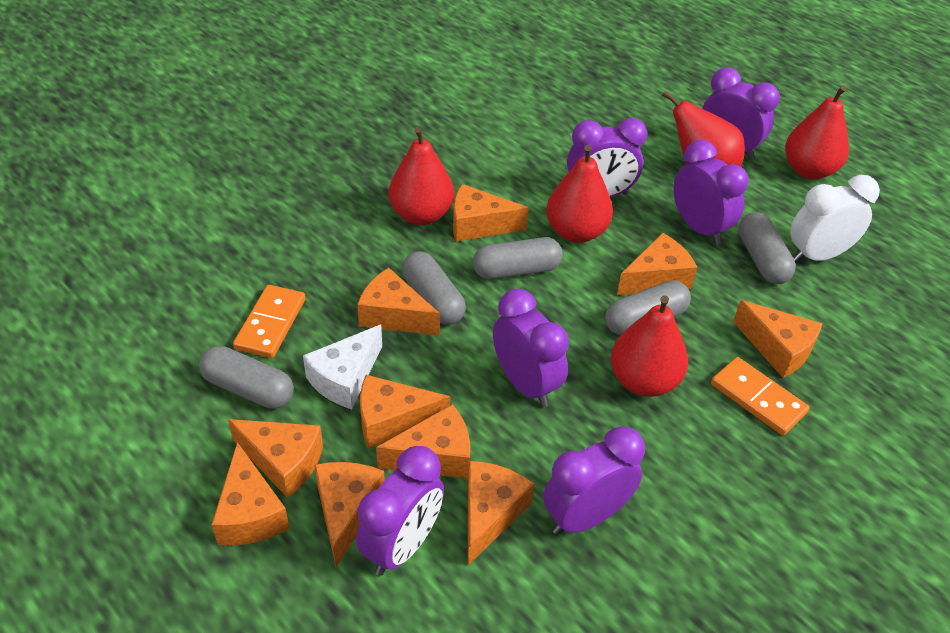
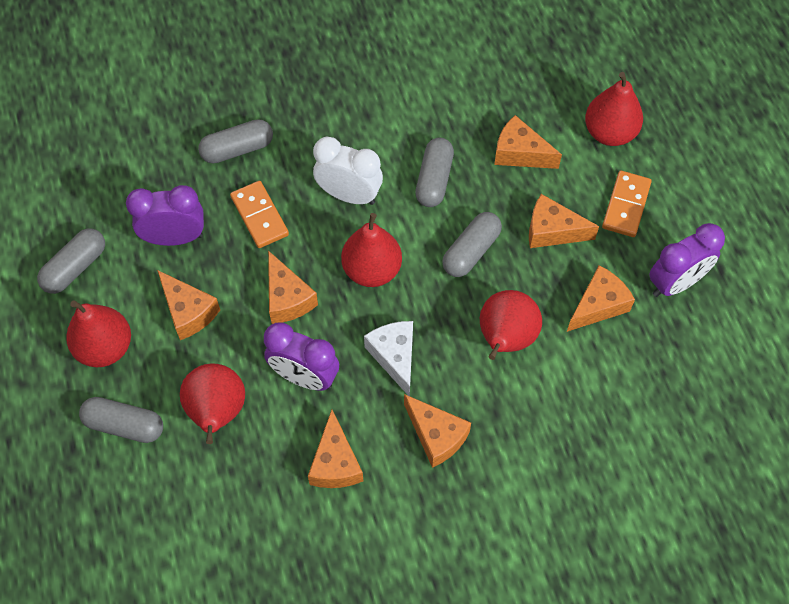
orange cheese: [211,442,290,546] [228,419,323,498] [314,462,385,567] [357,268,440,335] [360,375,450,448] [376,404,470,479] [453,184,528,242] [468,461,535,565] [617,233,698,295] [733,300,823,378] = 10 -> [157,270,220,340] [268,251,318,324] [308,410,363,488] [404,394,471,468] [494,115,562,169] [529,194,599,248] [567,265,635,332] = 7
purple clock: [356,446,444,576] [493,288,569,407] [543,426,645,535] [567,118,647,197] [673,140,748,245] [702,67,780,160] = 6 -> [126,185,204,246] [264,323,339,391] [649,223,725,297] = 3

